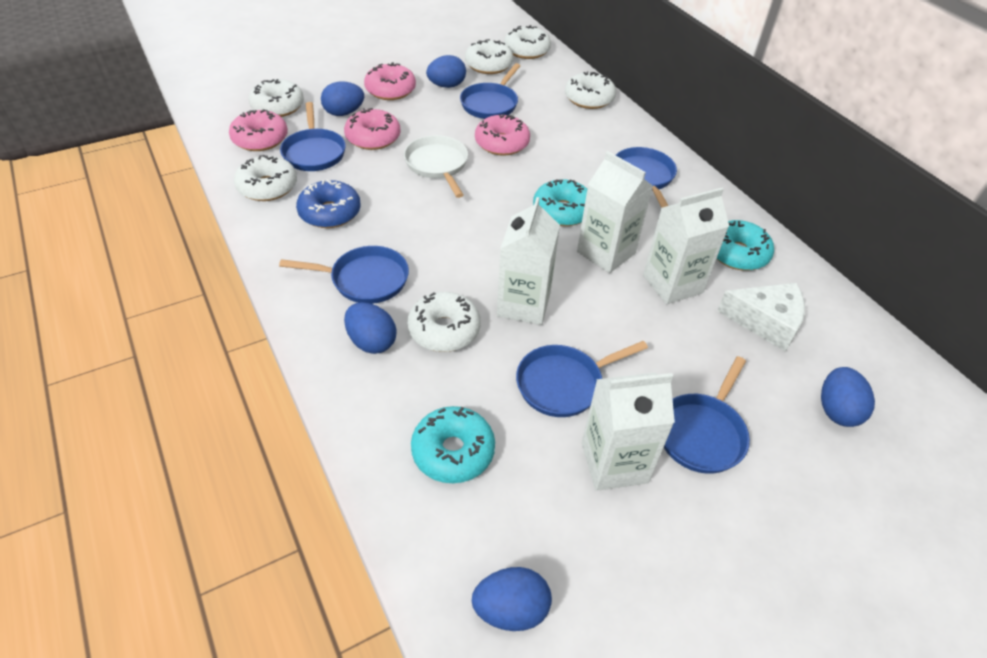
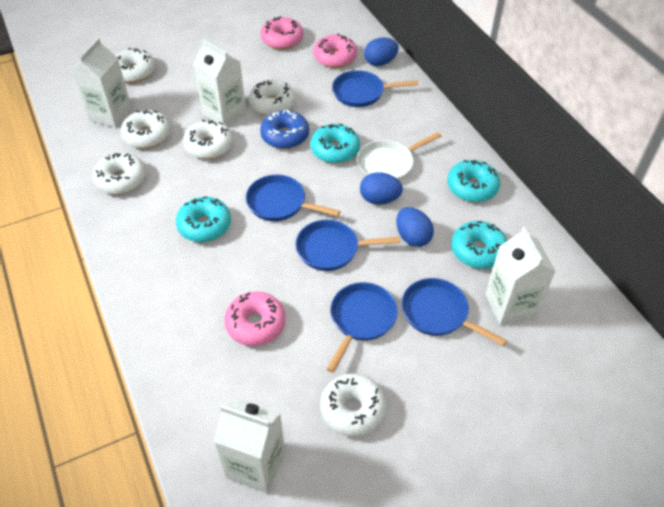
blue egg: [321,81,364,116] [344,302,397,354] [426,55,466,88] [472,567,552,631] [821,367,875,427] = 5 -> [360,172,403,205] [364,37,399,66] [396,207,434,247] = 3
blue pan: [279,246,409,304] [280,102,346,171] [460,63,520,119] [516,341,648,417] [616,147,677,208] [664,356,750,474] = 6 -> [246,175,341,221] [296,220,400,271] [327,282,398,373] [332,70,418,107] [402,278,507,346] = 5
pink donut: [229,109,288,151] [344,108,401,150] [364,62,416,100] [475,114,530,156] = 4 -> [224,291,286,346] [260,16,303,50] [313,34,357,68] = 3
turquoise donut: [411,406,495,483] [533,179,587,226] [717,220,774,270] = 3 -> [176,196,231,242] [310,124,360,163] [447,160,500,202] [451,221,507,269] = 4
white cheese: [717,283,805,352] = 1 -> none = 0

